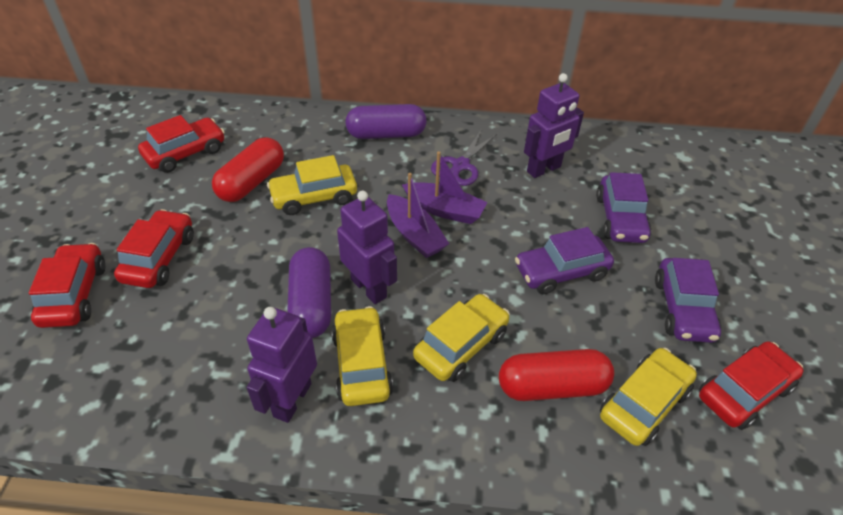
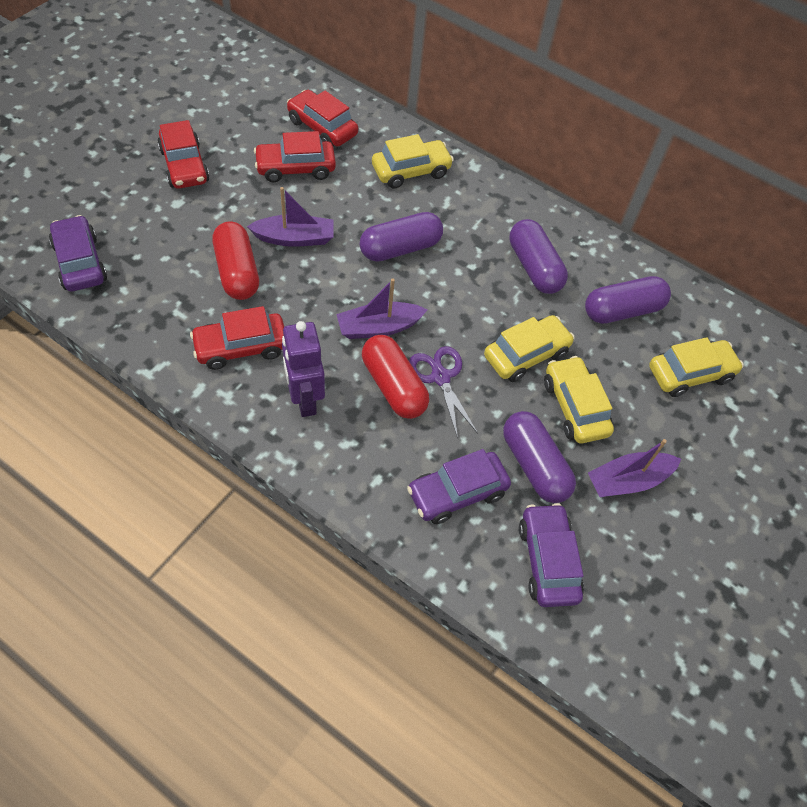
purple boat: [387,173,449,258] [402,151,488,224] = 2 -> [247,187,334,247] [336,279,427,339] [588,439,681,497] = 3
purple capsule: [287,247,331,338] [345,104,427,139] = 2 -> [360,212,443,262] [503,411,576,503] [509,219,568,294] [585,276,671,324] = 4
purple robot: [247,307,317,423] [337,190,397,304] [524,73,584,178] = 3 -> [282,321,325,417] = 1

